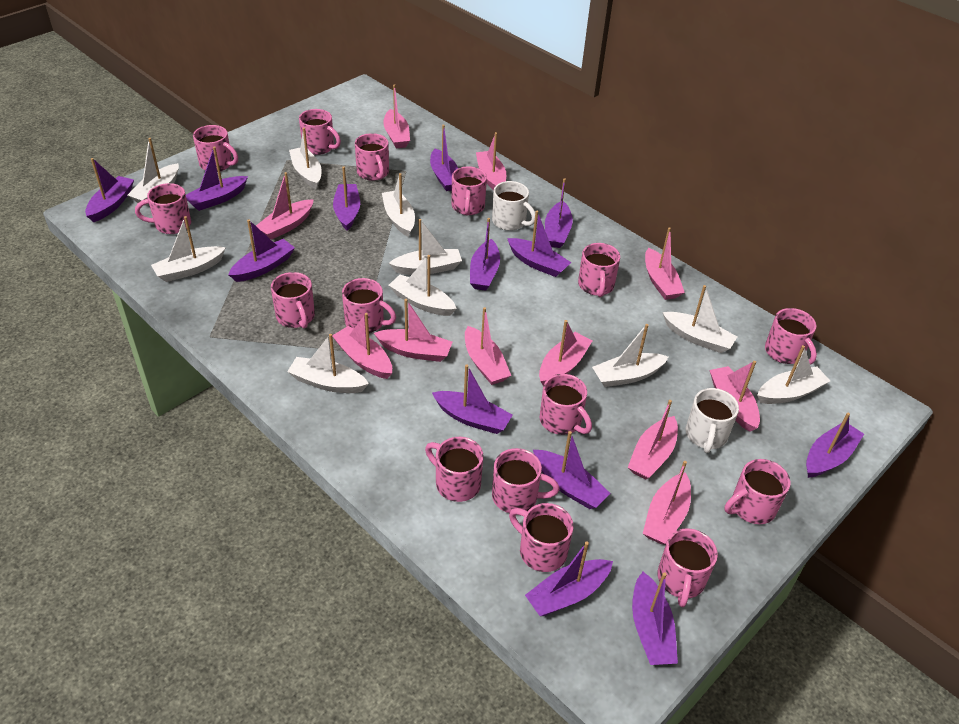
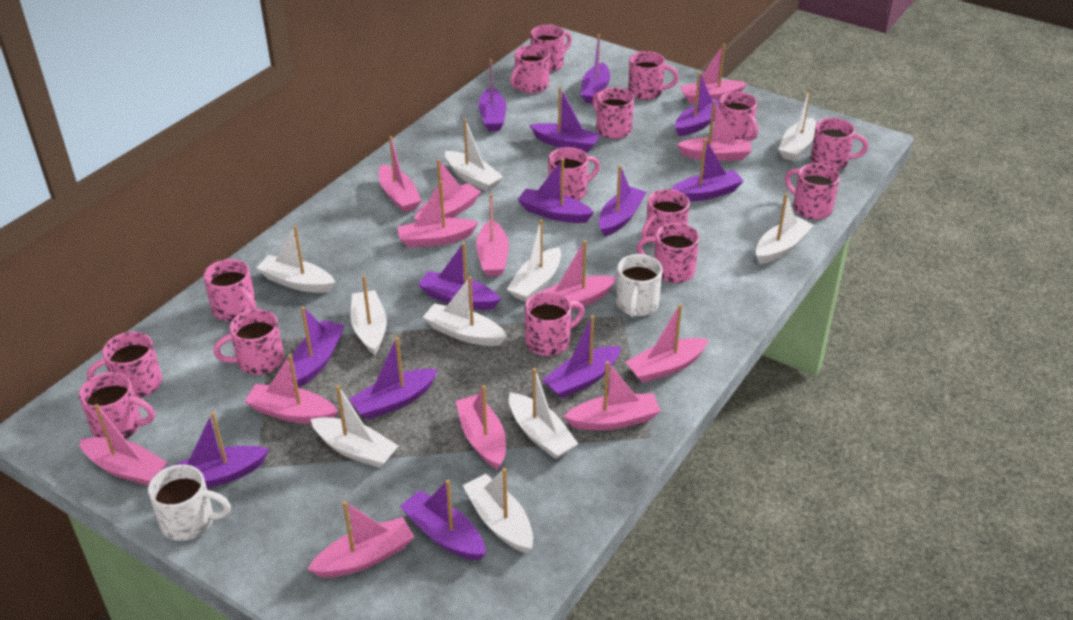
pink boat: [256,172,314,240] [332,313,392,379] [374,299,452,362] [383,84,410,148] [465,307,511,385] [476,132,506,190] [539,320,592,386] [628,400,678,479] [643,461,691,544] [645,227,685,300] [710,361,760,432] = 11 -> [79,404,168,486] [244,354,338,424] [307,501,414,578] [379,136,422,213] [397,181,479,248] [414,159,481,222] [456,385,506,470] [476,194,509,276] [538,240,617,310] [563,361,661,430] [625,304,709,383] [677,100,752,161] [679,44,747,104] = 13

